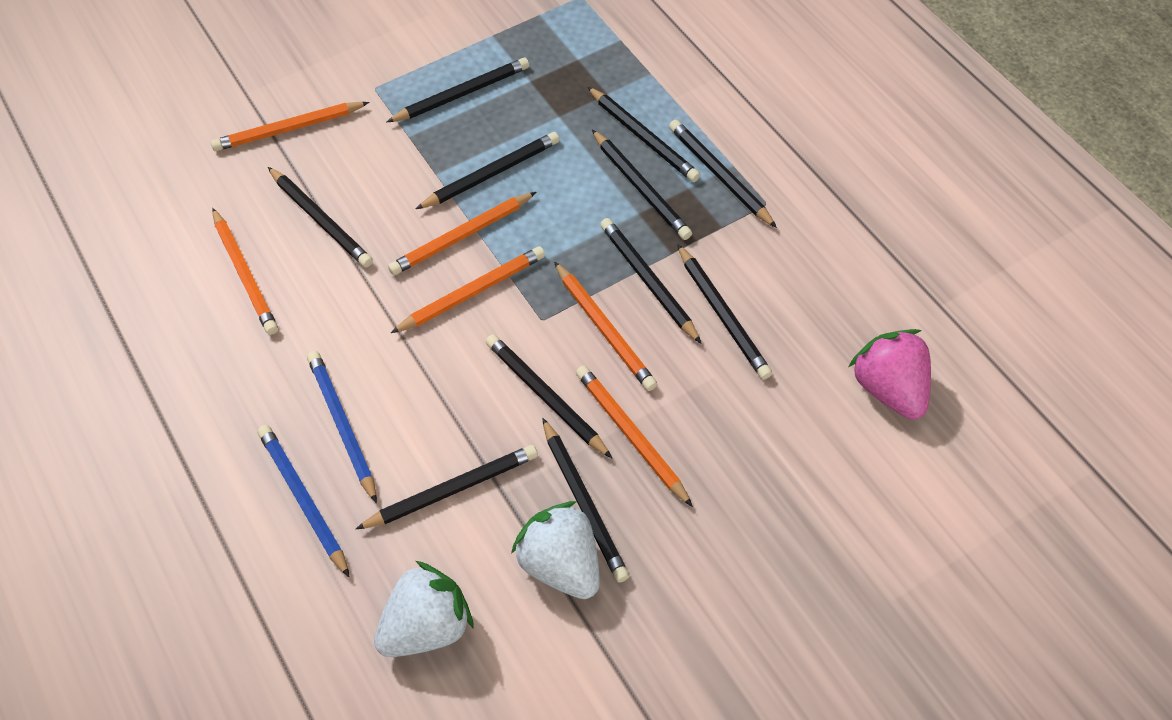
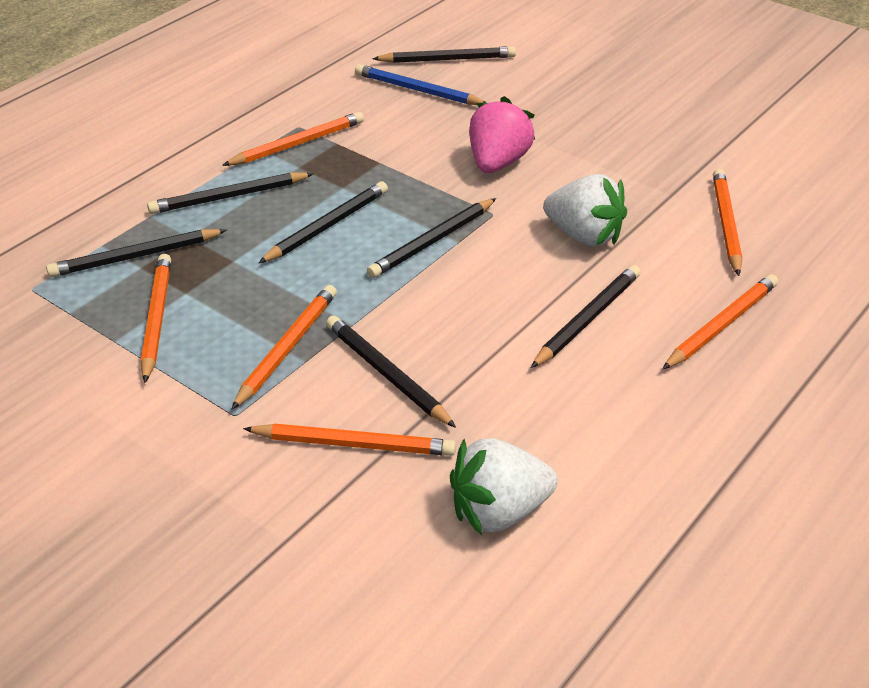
black pencil: [268,167,373,268] [356,445,538,529] [387,58,530,122] [416,132,560,209] [486,334,612,458] [542,418,629,583] [588,87,700,182] [592,130,692,240] [600,218,702,344] [669,120,777,228] [677,244,772,380] = 11 -> [46,229,227,277] [147,173,314,214] [259,181,388,263] [326,315,456,428] [367,198,496,278] [372,46,516,63] [531,265,641,368] = 7
blue pencil: [258,425,350,577] [307,351,377,504] = 2 -> [355,64,487,105] = 1

